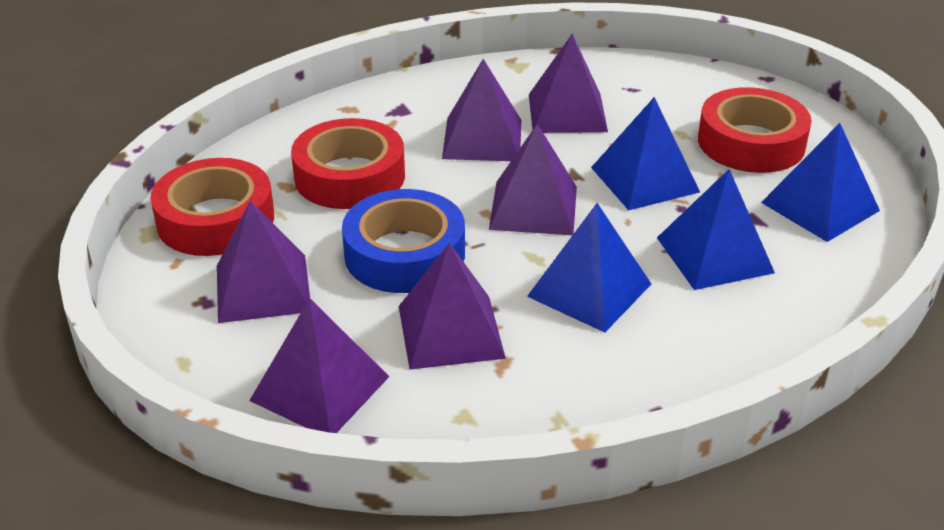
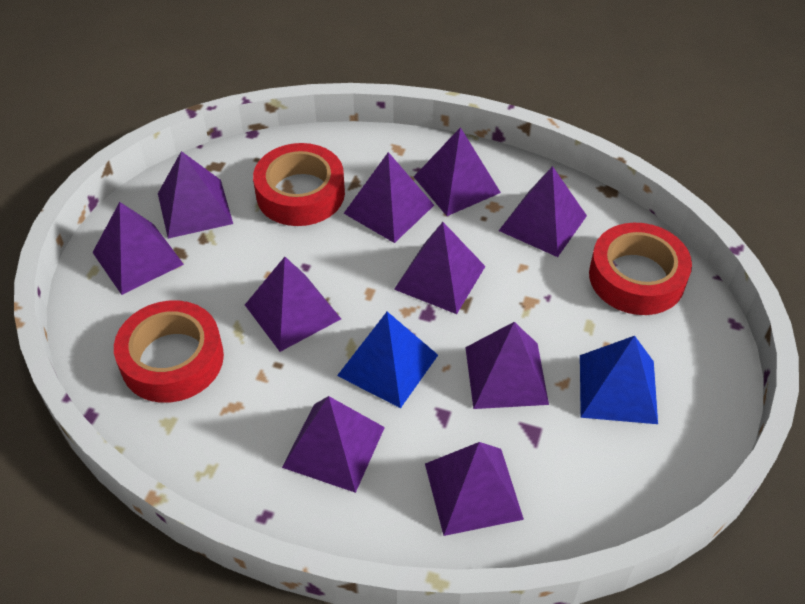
blue pyramid: [527,203,651,333] [591,97,700,210] [657,169,775,290] [761,123,880,242] = 4 -> [337,312,438,408] [580,336,658,424] = 2
blue tape: [342,189,465,293] = 1 -> none = 0
purple pyramid: [217,201,310,323] [249,298,389,433] [399,243,506,370] [442,59,522,161] [489,124,577,235] [529,34,608,133] = 6 -> [92,202,184,295] [158,151,233,239] [245,257,341,352] [282,396,385,493] [344,152,434,243] [394,222,485,314] [414,127,501,216] [425,442,524,536] [465,322,549,409] [499,166,587,257] = 10

